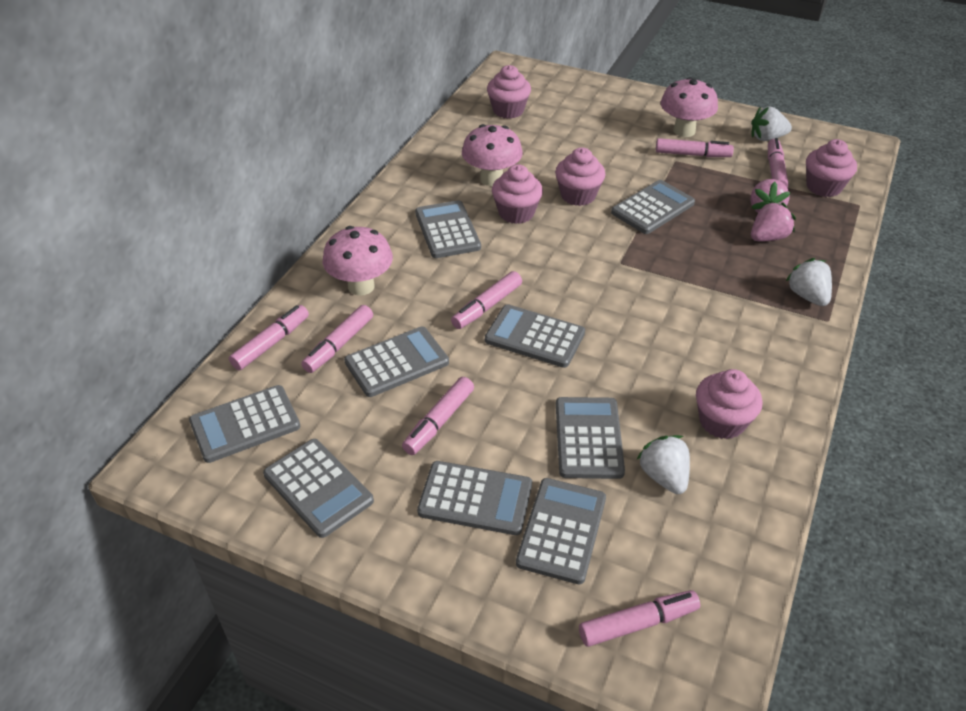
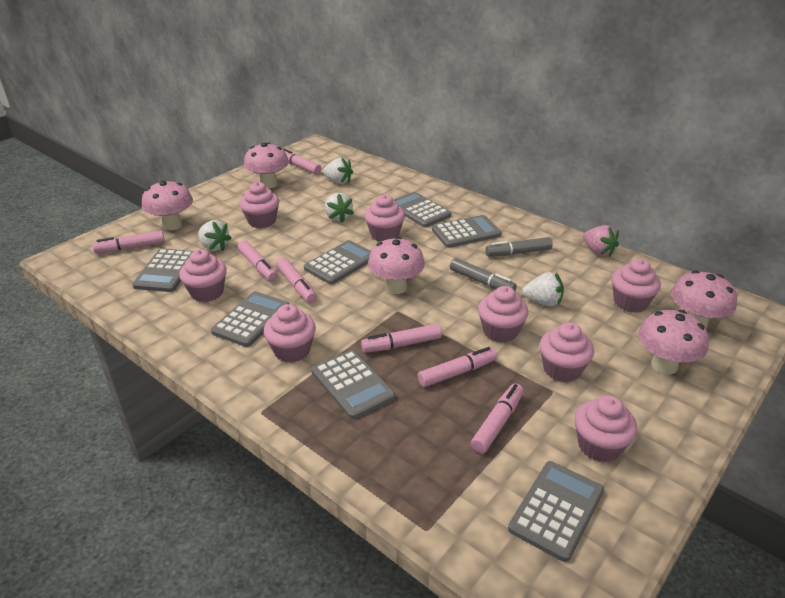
grey calculator: [189,385,300,463] [263,439,374,538] [344,327,449,397] [415,200,481,258] [417,461,532,535] [485,304,585,368] [516,478,606,584] [556,397,625,479] [611,180,695,234] = 9 -> [132,248,193,292] [211,291,289,347] [304,240,371,285] [311,350,395,419] [393,192,451,228] [432,215,501,248] [508,461,604,562] = 7
grey marker: none = 0 -> [450,258,517,291] [485,237,553,256] = 2
pink cupcake: [487,65,531,119] [492,164,543,224] [555,147,606,206] [696,369,763,439] [806,139,857,197] = 5 -> [179,249,227,302] [240,182,279,228] [264,304,316,363] [364,194,405,242] [478,286,528,342] [539,322,594,382] [574,395,637,462] [612,259,661,312] = 8
pink mushroom: [323,226,393,296] [462,124,523,186] [661,77,718,137] = 3 -> [142,180,193,230] [244,143,289,188] [368,237,425,294] [638,310,709,375] [671,270,737,329] = 5
pink strawberry: [750,179,791,213] [751,201,796,242] = 2 -> [583,225,619,257] = 1
white strawberry: [637,435,690,494] [751,106,792,141] [786,258,832,306] = 3 -> [198,220,232,251] [323,158,353,184] [325,193,354,223] [522,272,564,307] = 4

